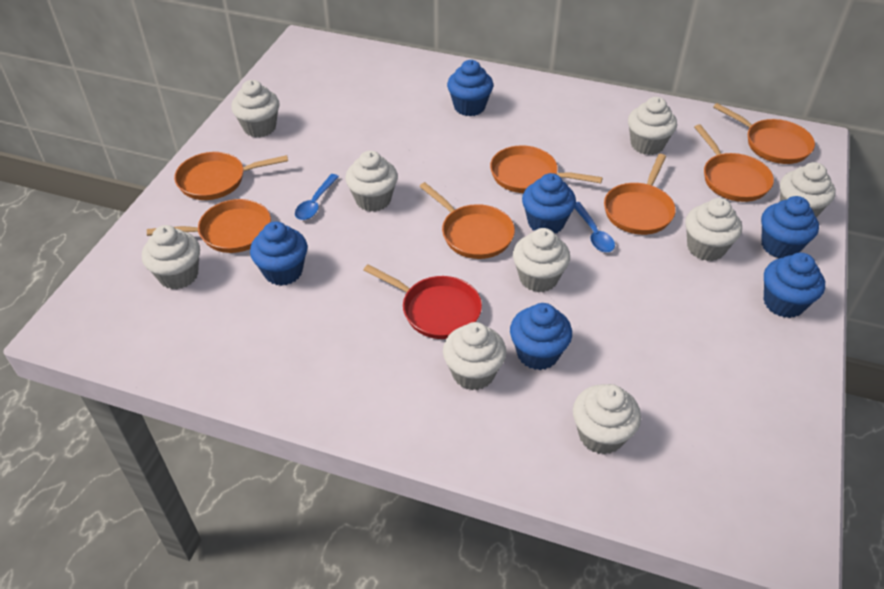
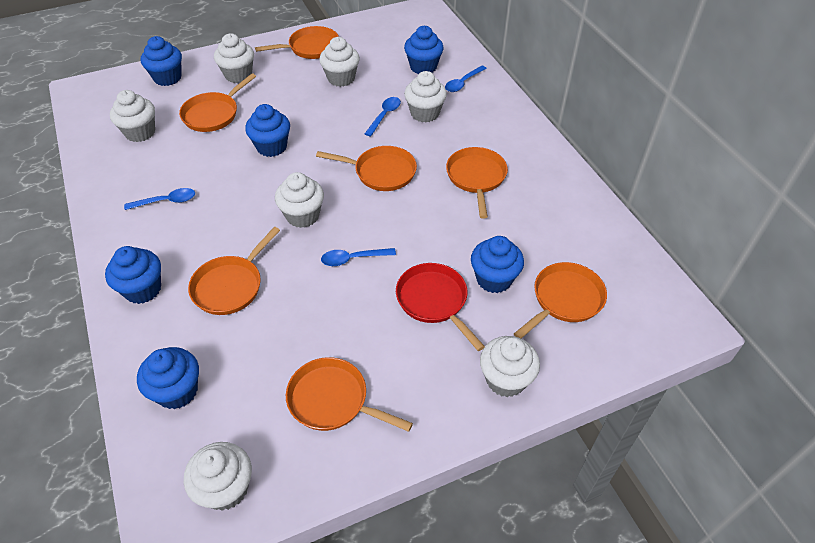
blue spoon: [295,174,339,220] [575,202,615,252] = 2 -> [124,188,195,210] [321,248,396,266] [365,97,401,137] [445,66,487,92] = 4
white cupcake: [142,225,200,289] [231,80,279,137] [345,151,398,212] [443,322,506,390] [513,228,570,292] [573,384,641,455] [628,97,677,155] [685,198,742,261] [780,162,836,218] = 9 -> [110,90,155,142] [184,442,252,511] [214,33,254,83] [275,172,324,228] [319,37,360,87] [404,71,447,123] [480,336,540,397] = 7

